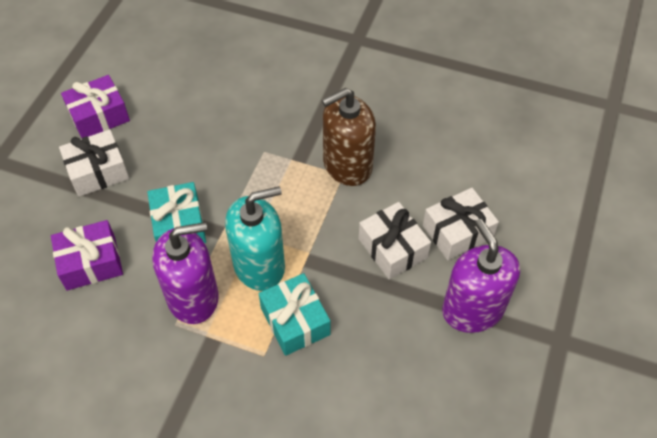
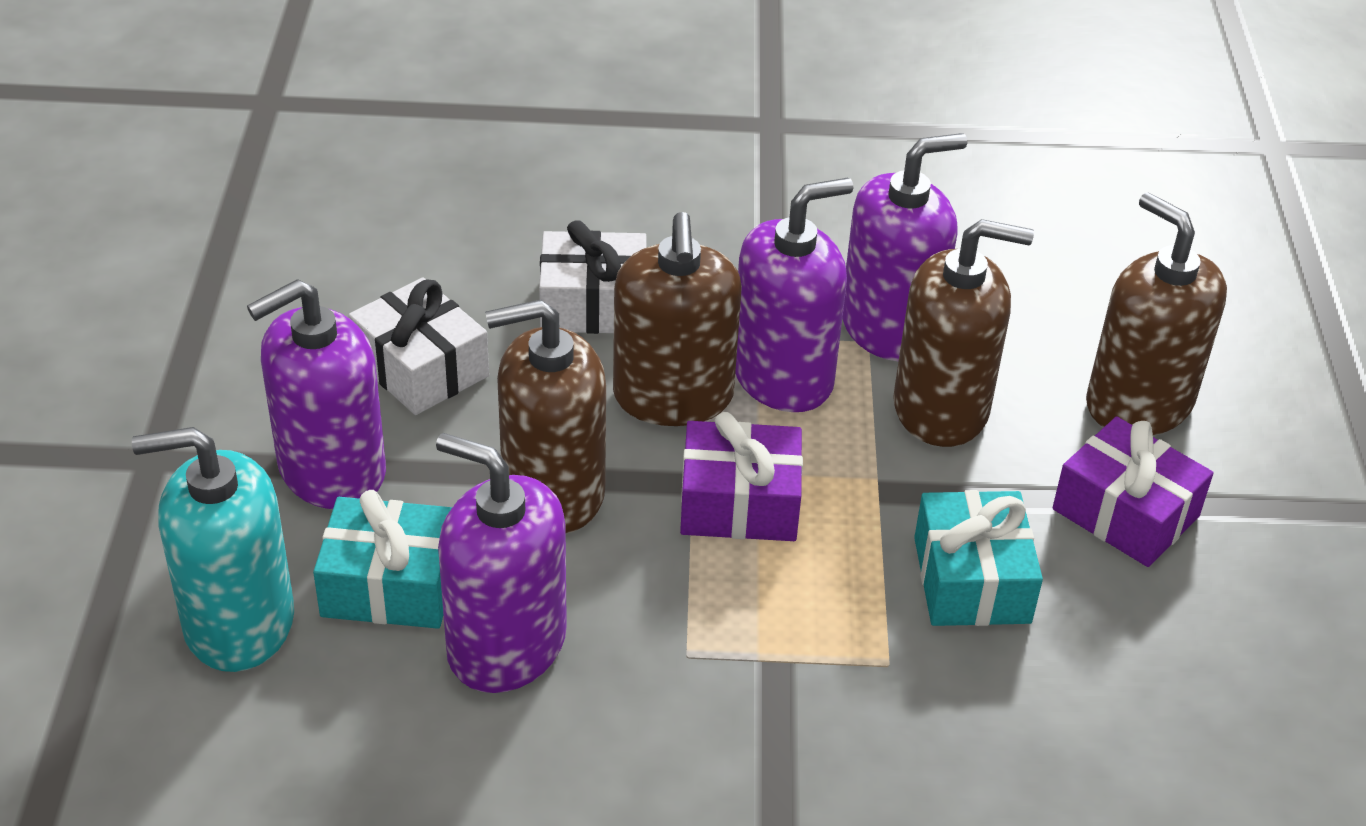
brown soap dispenser: [322,88,376,186] = 1 -> [485,299,606,533] [613,212,742,426] [893,219,1034,447] [1086,192,1227,435] = 4
purple soap dispenser: [152,222,219,324] [442,219,520,333] = 2 -> [247,279,386,509] [436,433,567,693] [735,178,854,412] [842,133,967,361] = 4
white gift: [59,129,129,197] [358,202,431,279] [423,188,499,260] = 3 -> [348,277,489,415] [539,220,646,334] = 2

